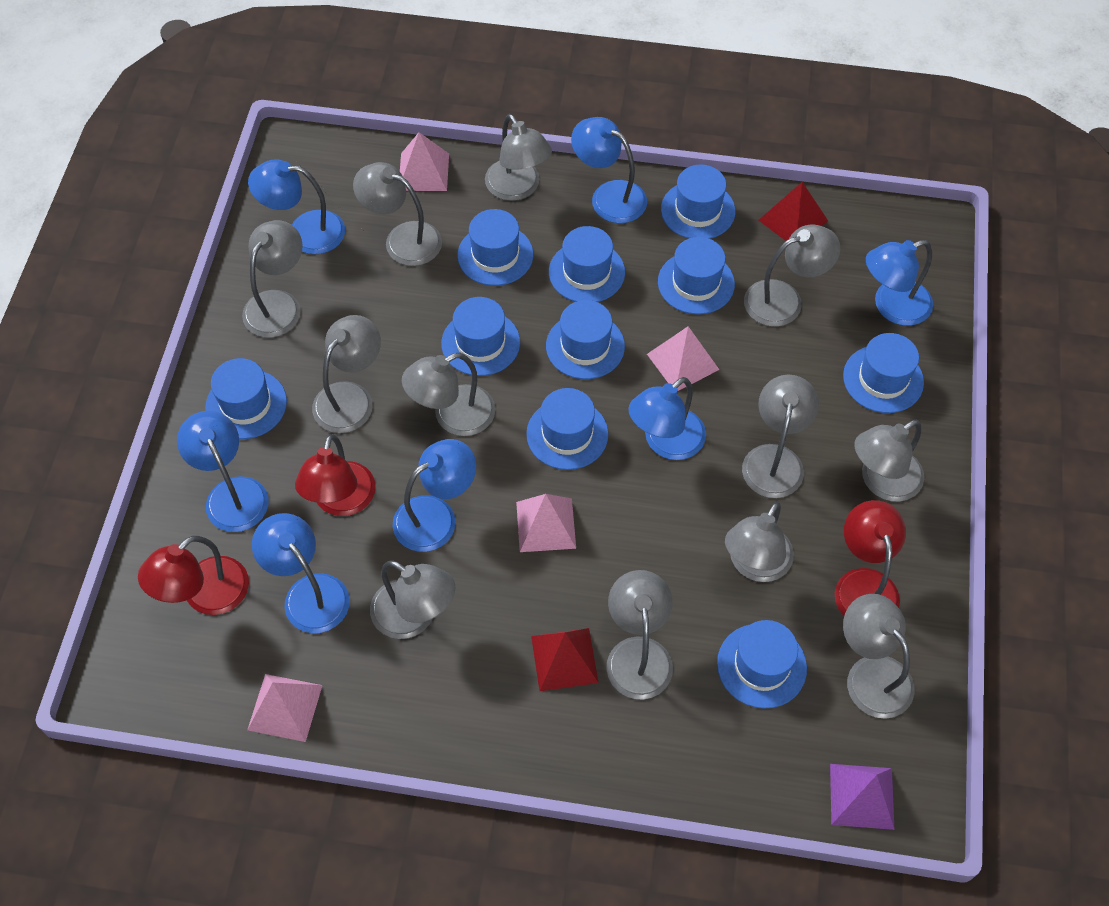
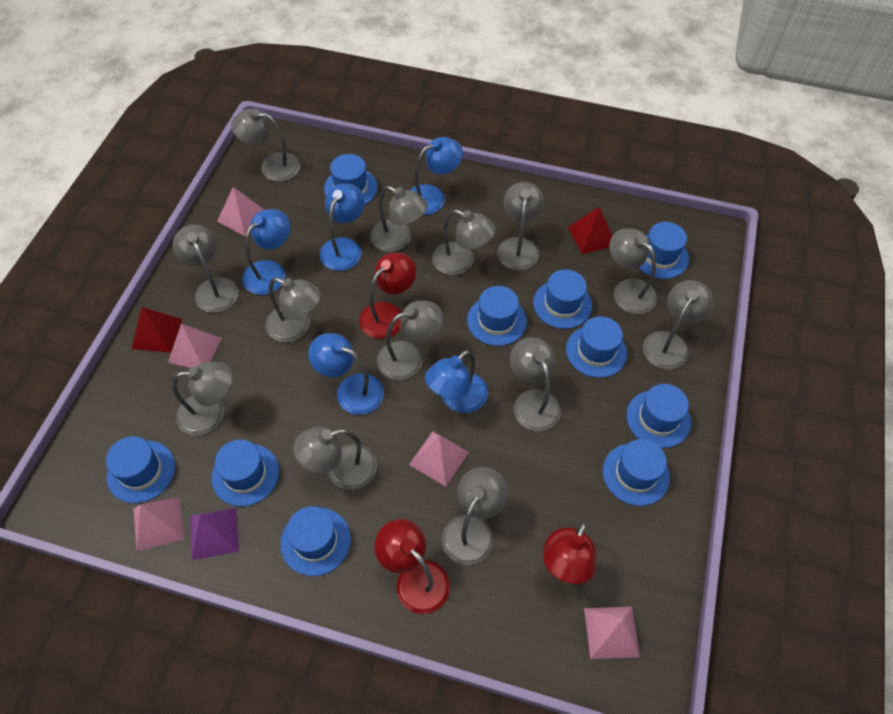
blue lamp: [177,411,269,532] [248,159,345,254] [252,513,350,633] [393,439,476,552] [571,117,647,223] [628,377,706,460] [866,240,933,326] = 7 -> [242,209,290,295] [308,333,384,415] [319,183,365,271] [410,137,463,215] [425,350,488,413] = 5
grey lamp: [242,220,303,338] [312,315,381,433] [353,162,442,266] [370,560,456,639] [402,353,496,436] [485,114,552,201] [606,570,673,700] [725,502,794,582] [742,375,819,498] [744,224,841,327] [843,594,915,719] [854,419,924,502] = 12 -> [172,362,233,436] [173,225,239,313] [231,109,301,182] [265,277,321,342] [293,427,377,490] [370,186,428,252] [377,301,443,380] [432,209,496,275] [442,467,508,565] [497,182,544,270] [510,337,561,432] [609,228,657,314] [643,280,713,370] = 13
pink pyramid: [247,674,323,742] [400,132,449,191] [516,494,576,552] [647,326,719,391] = 4 -> [133,497,184,551] [168,324,222,368] [217,187,264,236] [409,431,469,487] [584,606,640,659] = 5

